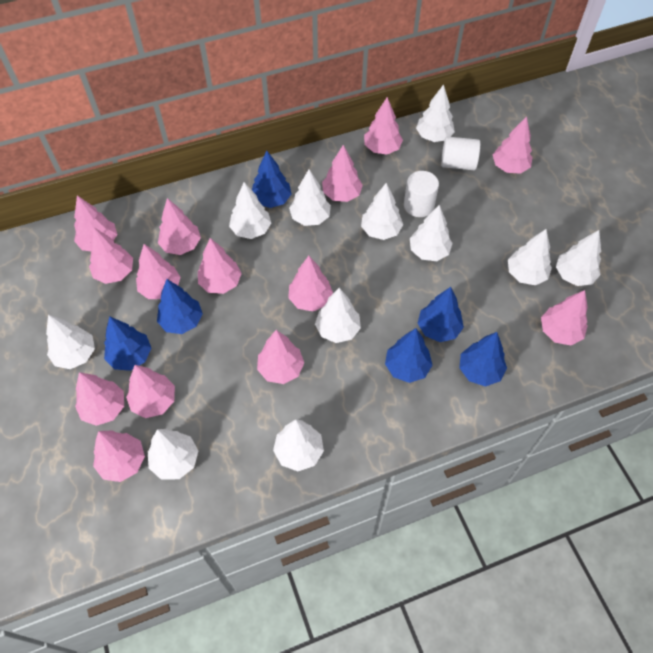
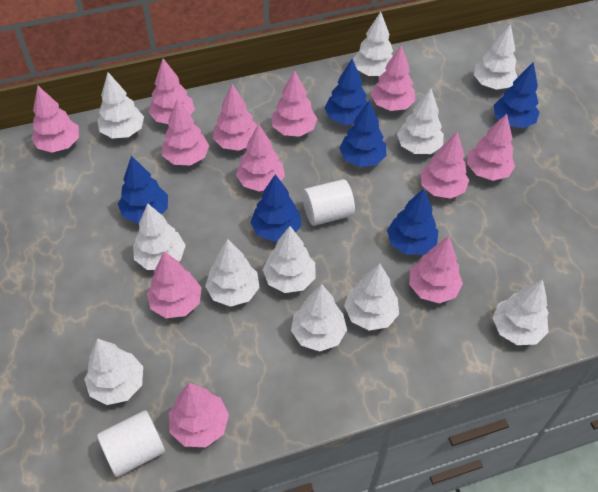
pink tree: [74,195,118,251] [75,372,124,426] [89,227,133,284] [93,431,145,482] [126,365,175,418] [136,244,181,299] [158,198,201,255] [198,238,242,294] [257,330,304,384] [288,256,333,311] [322,145,363,202] [364,97,403,154] [493,116,533,174] [541,290,588,346] = 14 -> [31,86,79,153] [147,251,202,318] [148,59,195,124] [162,99,209,166] [169,383,229,447] [213,84,257,151] [236,124,285,192] [272,70,318,137] [371,45,415,111] [409,236,463,303] [420,132,469,199] [467,114,515,181] = 12

